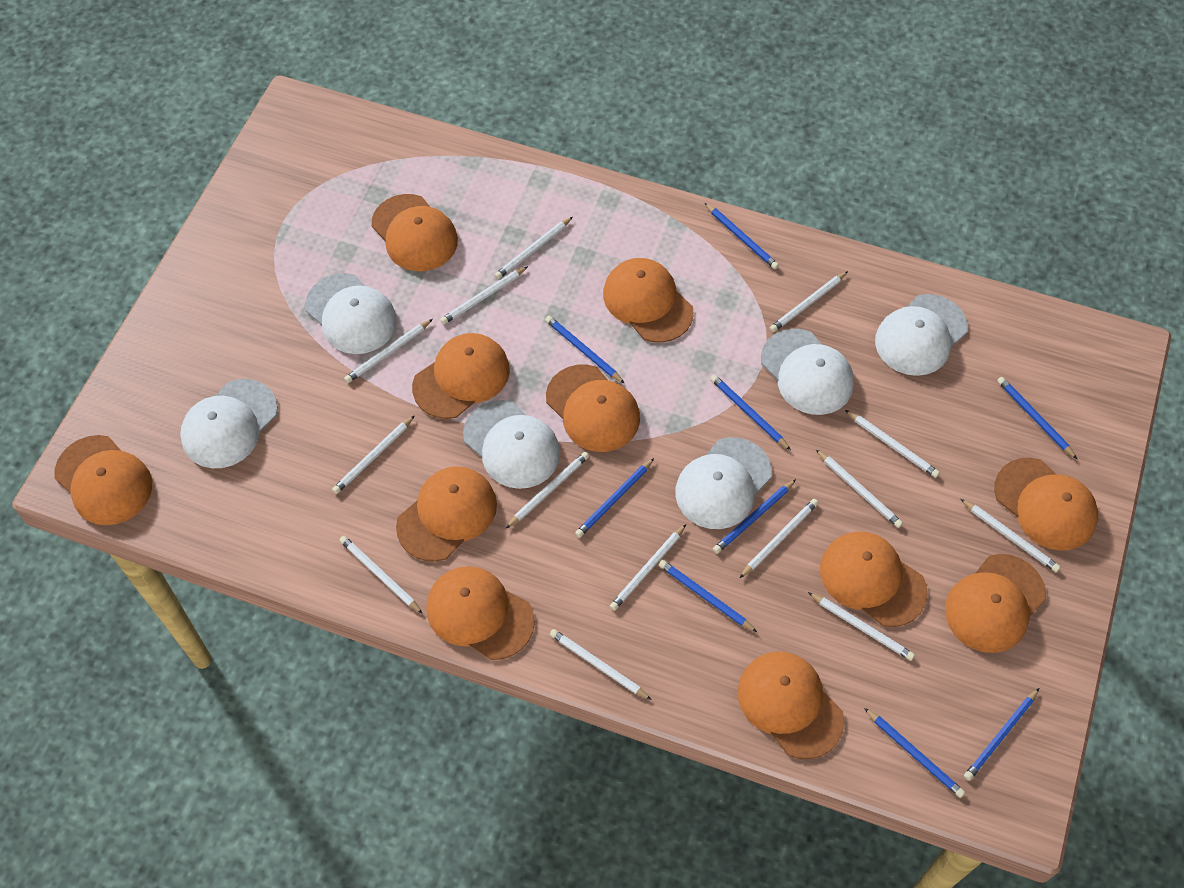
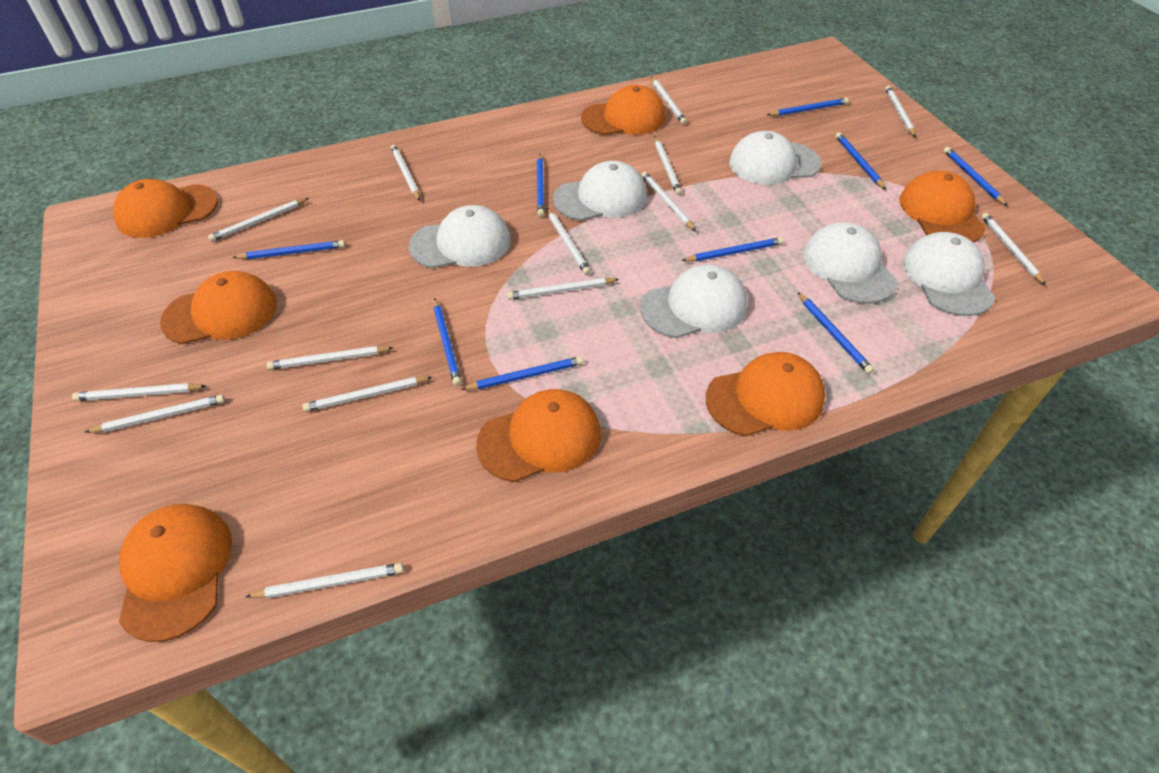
orange cap: [55,435,152,525] [372,194,458,271] [396,466,497,562] [412,333,510,419] [426,566,535,660] [546,365,640,452] [603,258,694,343] [738,652,844,759] [820,532,928,627] [945,554,1046,653] [994,458,1098,551] = 11 -> [113,179,218,238] [119,504,232,642] [160,271,277,344] [476,389,601,482] [581,85,666,135] [706,352,825,436] [900,171,986,243] = 7

